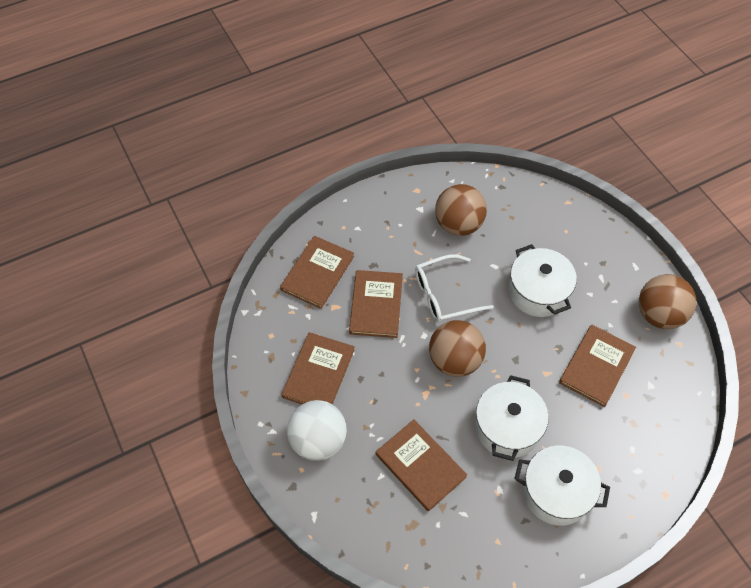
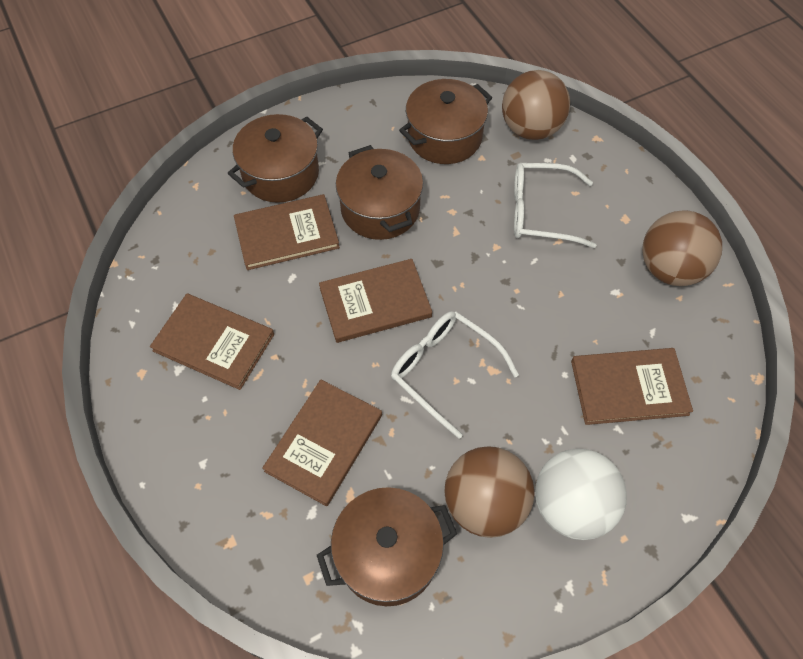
brown pot: none = 0 -> [228,114,323,203] [317,487,457,606] [336,145,423,240] [399,79,493,164] = 4
white glasses: [415,254,494,322] = 1 -> [391,311,519,439] [514,163,597,248] = 2
white pot: [475,375,549,461] [509,244,577,317] [514,446,610,526] = 3 -> none = 0

